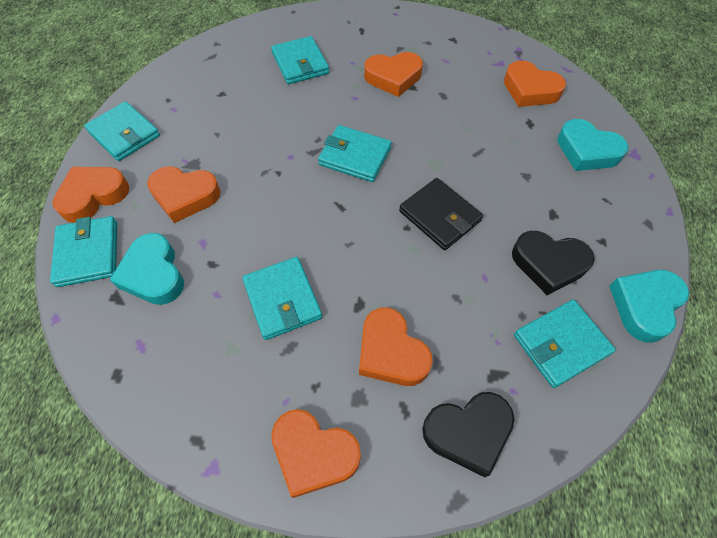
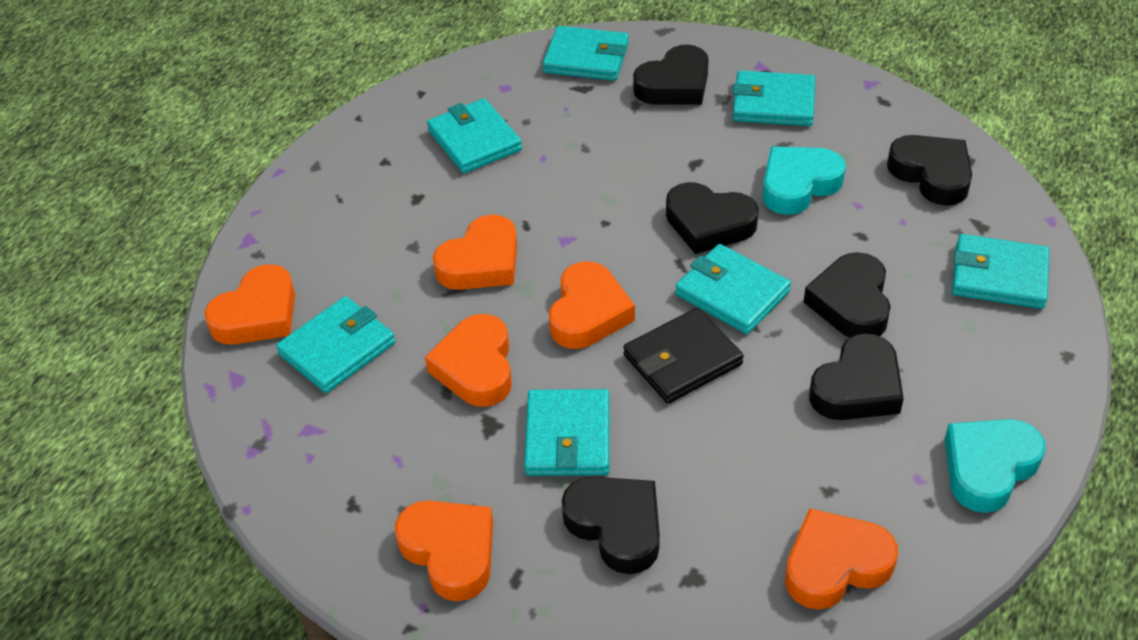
black heart: [422,392,514,477] [512,231,595,295] = 2 -> [562,477,660,574] [633,45,709,105] [666,182,759,254] [804,252,891,338] [809,333,904,420] [887,135,972,206] = 6
turquoise heart: [110,233,184,305] [557,119,629,171] [609,270,689,343] = 3 -> [762,147,846,215] [945,419,1046,513] = 2
turquoise wallet: [50,216,117,287] [84,101,160,161] [242,257,322,340] [271,36,329,84] [318,125,392,182] [514,300,616,388] = 6 -> [276,296,395,393] [427,98,522,173] [524,389,610,476] [543,26,629,81] [675,244,791,334] [733,71,815,126] [952,234,1050,309] = 7

